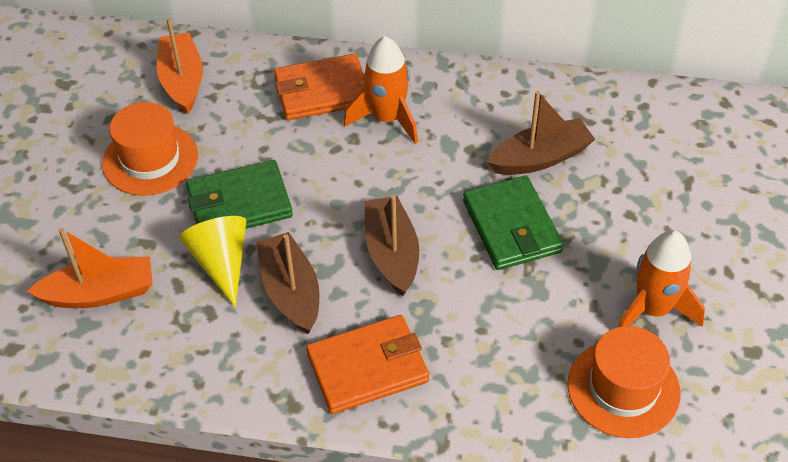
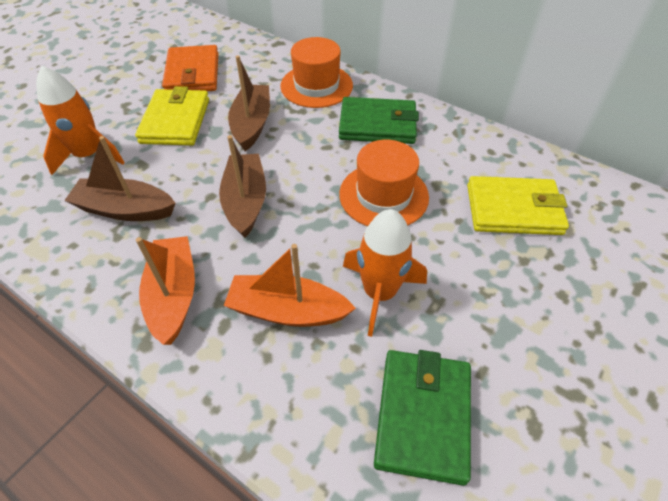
orange wallet: [274,54,365,120] [306,315,429,414] = 2 -> [162,45,219,91] = 1
yellow cone: [179,216,246,308] = 1 -> none = 0
yellow wallet: none = 0 -> [135,86,209,146] [467,176,569,235] = 2

